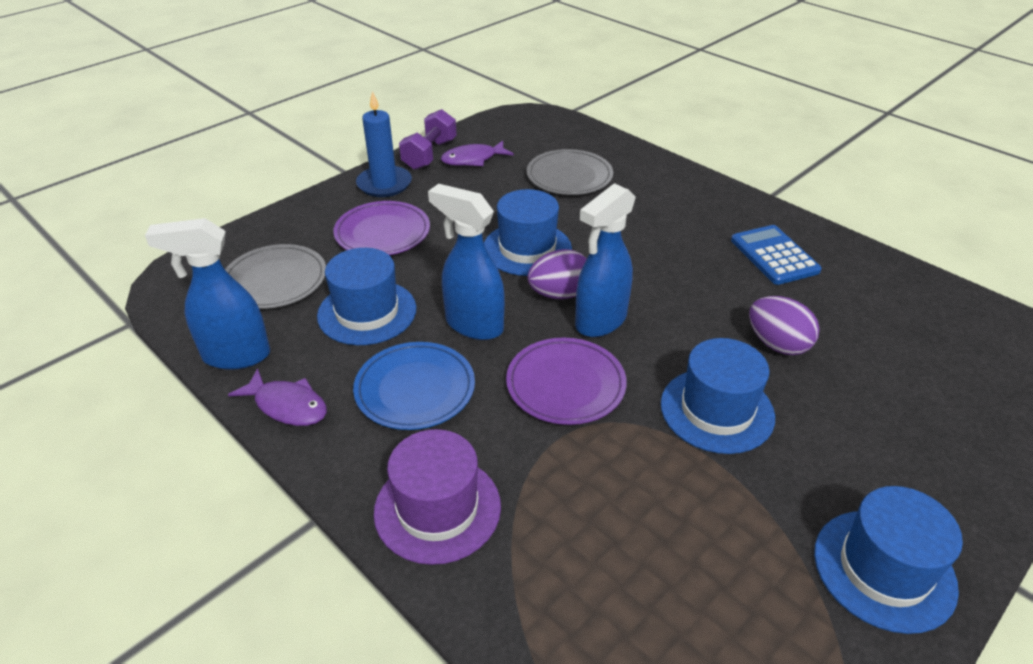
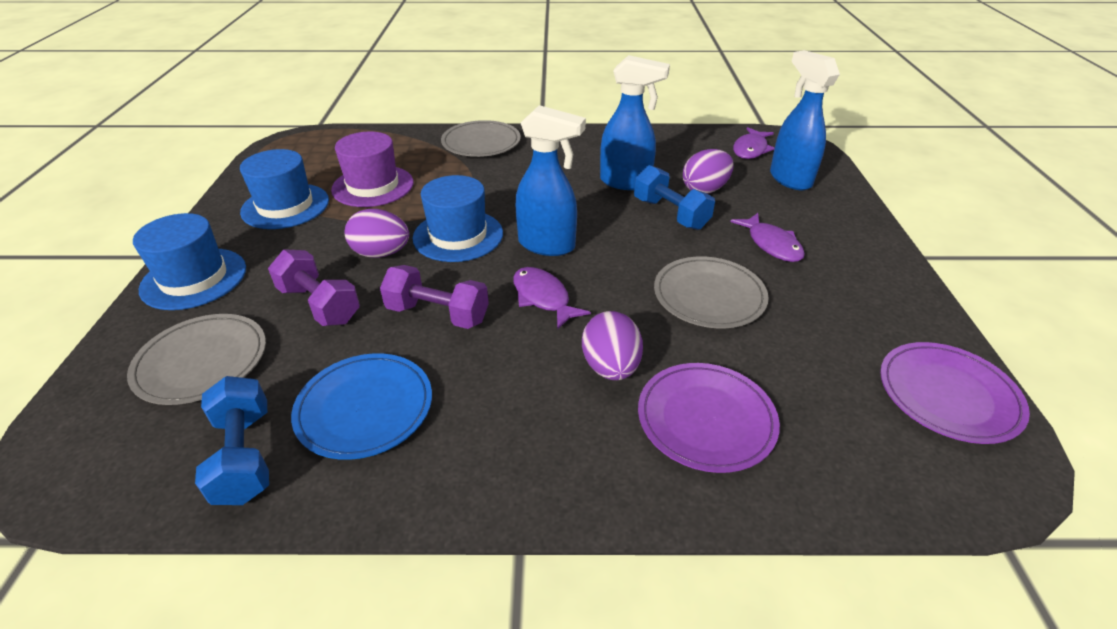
blue calculator: [731,225,822,285] = 1 -> none = 0
blue candle: [356,91,412,197] = 1 -> none = 0
blue dumbbell: none = 0 -> [195,376,269,505] [634,165,715,230] = 2
blue hat: [317,248,416,345] [484,189,572,276] [661,338,775,454] [814,486,963,634] = 4 -> [133,213,246,310] [240,149,329,229] [413,175,503,262] = 3
grey plate: [225,244,326,309] [527,149,613,195] = 2 -> [127,314,266,405] [441,120,521,157] [654,256,769,328] = 3
purple dumbbell: [399,109,457,170] = 1 -> [268,249,360,326] [380,265,489,329] = 2
purple egg: [527,249,587,299] [749,296,820,355] = 2 -> [345,209,409,258] [582,311,643,380] [683,149,733,194] = 3
purple fish: [228,368,327,426] [441,141,514,166] = 2 -> [513,267,591,330] [730,213,805,262] [733,127,775,159] = 3

